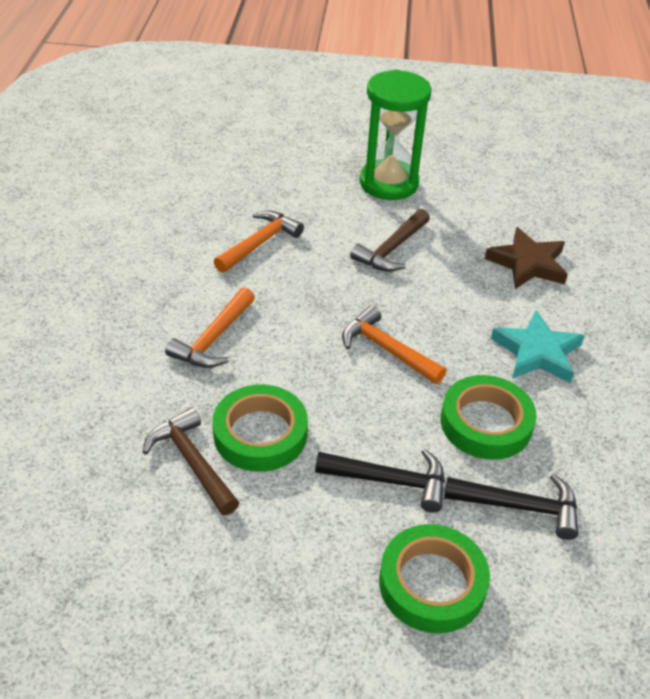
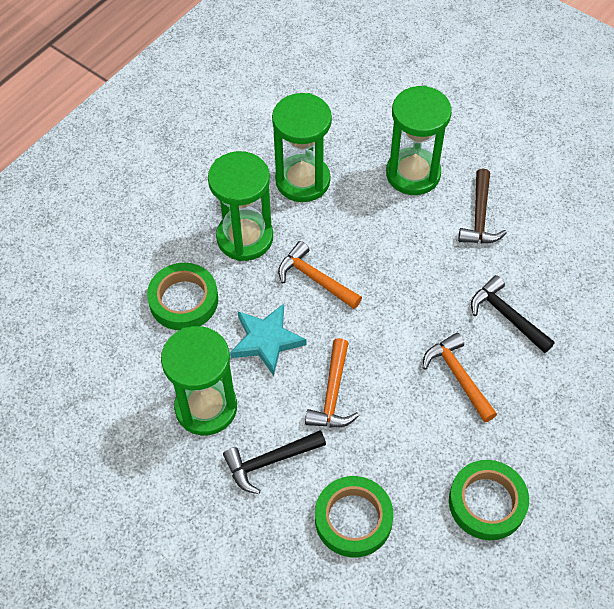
brown hammer: [142,407,239,515] [350,209,430,272] = 2 -> [458,169,507,243] = 1
brown star: [485,227,568,289] = 1 -> none = 0
green hourglass: [360,70,431,200] = 1 -> [161,326,237,436] [208,151,273,261] [272,93,332,202] [386,86,452,195] = 4

